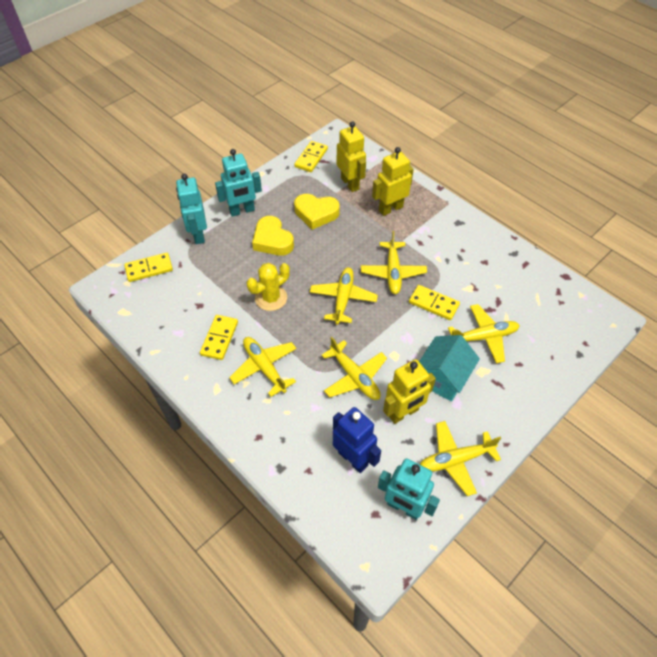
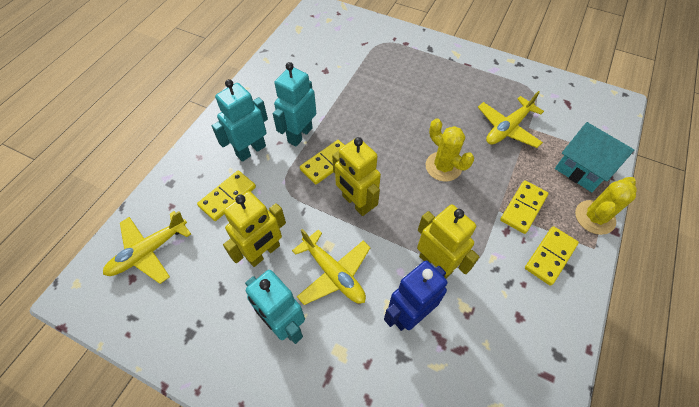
yellow cactus: [247,263,290,311] = 1 -> [425,119,474,182] [575,177,637,235] = 2
yellow heart: [252,216,294,256] [294,194,340,230] = 2 -> none = 0
yellow plane: [229,337,297,397] [310,267,378,324] [321,337,387,400] [361,231,427,294] [420,421,501,496] [448,304,520,363] = 6 -> [103,211,191,284] [292,229,371,305] [478,91,544,148] = 3

